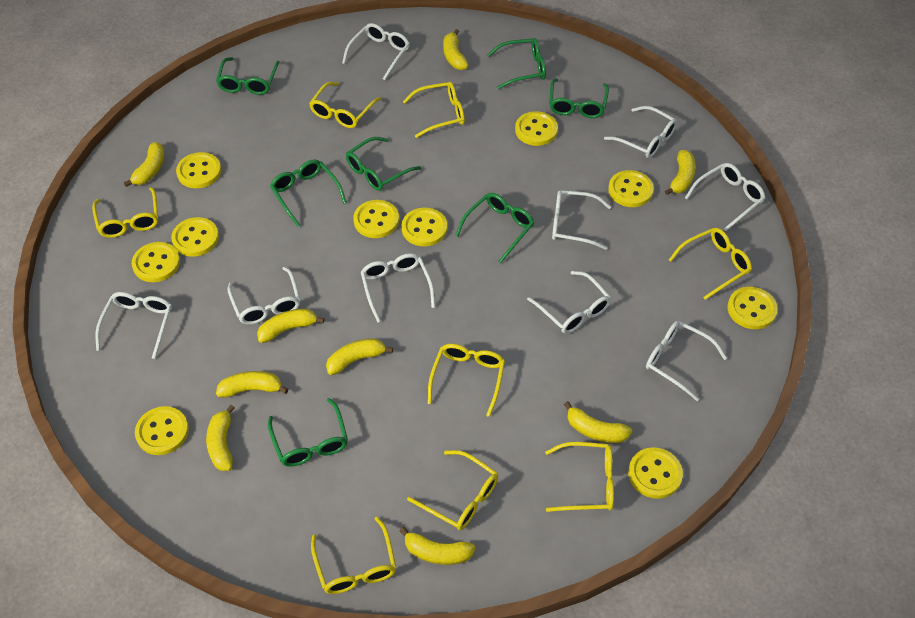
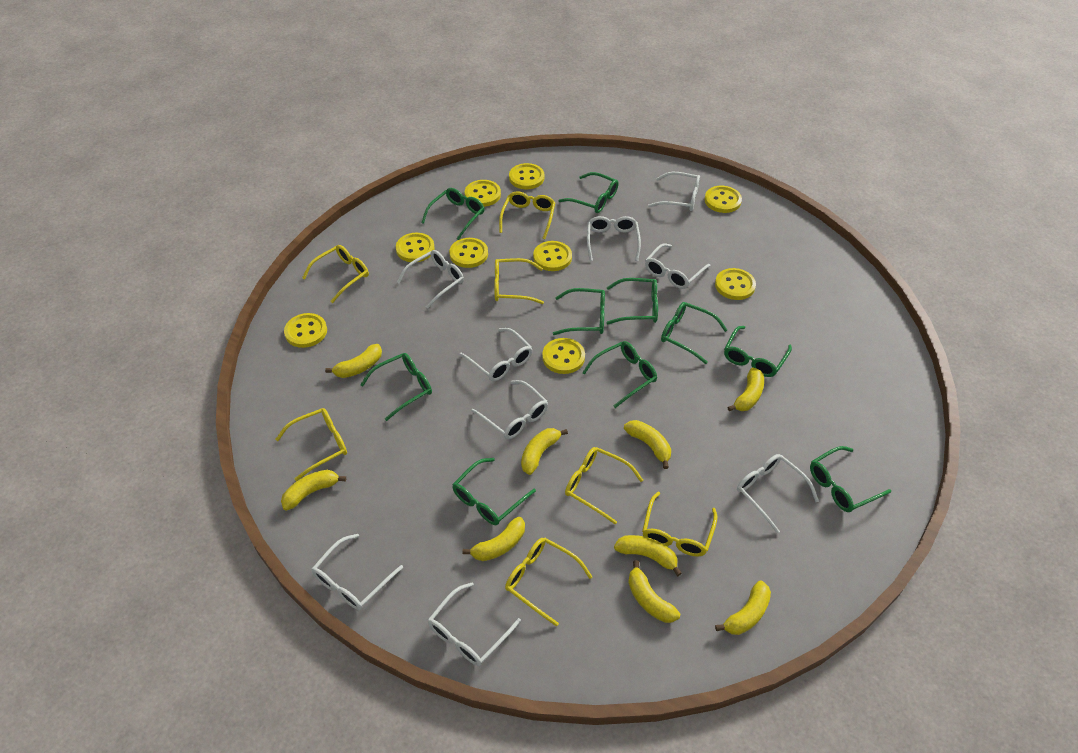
green glasses: [216,57,280,95] [268,398,348,467] [270,160,347,227] [346,137,421,191] [455,193,534,263] [487,38,546,89] [549,78,609,118] = 7 -> [360,353,432,421] [421,188,485,240] [452,458,536,525] [553,288,605,335] [558,172,619,213] [582,341,657,408] [607,278,658,324] [661,302,727,364] [724,326,792,377] [810,446,891,512] = 10
yellow button: [132,242,180,282] [135,406,189,455] [171,217,219,257] [176,152,221,188] [353,200,399,238] [402,208,447,246] [515,111,558,146] [608,170,654,207] [628,447,683,499] [727,287,778,329] = 10 -> [284,313,327,348] [396,233,435,262] [449,238,488,268] [465,180,501,207] [509,163,545,189] [533,241,572,271] [542,338,585,374] [704,186,742,213] [715,268,756,300] = 9
yellow glasses: [92,187,158,238] [309,82,381,128] [311,517,397,594] [403,82,465,138] [407,450,498,530] [428,344,505,417] [545,442,614,512] [669,228,752,300] = 8 -> [275,408,347,481] [302,245,369,303] [494,258,544,304] [499,191,555,239] [505,537,592,626] [565,447,643,524] [642,492,717,557] = 7

